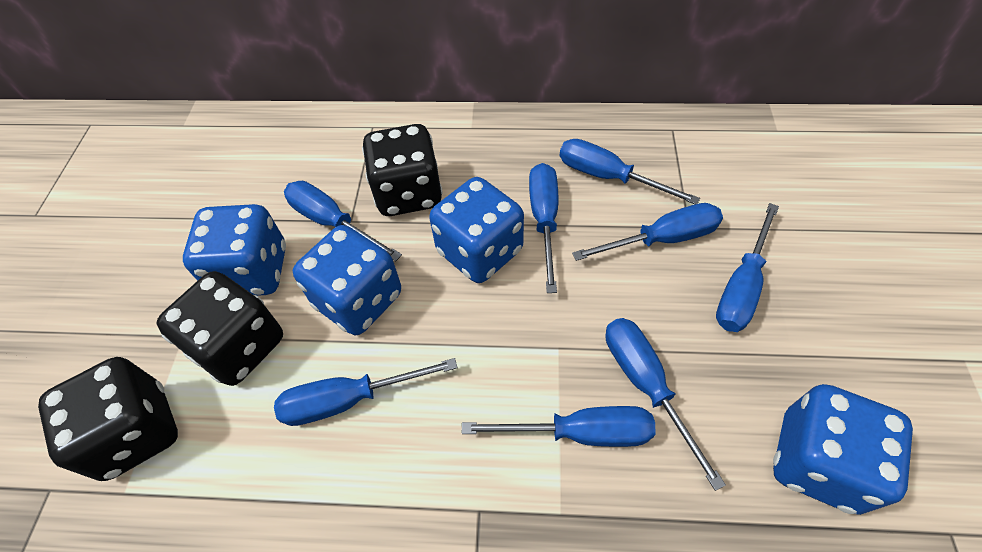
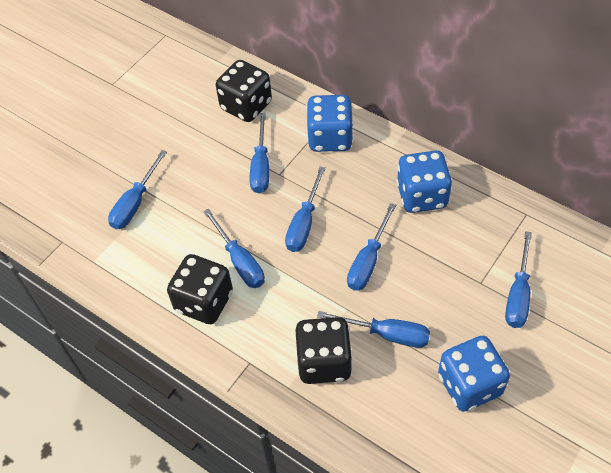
blue dice: [183,204,286,296] [293,225,401,335] [429,177,524,283] [773,384,913,515] = 4 -> [306,95,353,152] [396,151,452,213] [438,336,510,412] = 3
blue screwdriver: [274,358,458,426] [284,181,402,261] [462,406,656,447] [529,163,558,293] [560,139,700,204] [572,203,723,261] [606,318,726,491] [716,203,779,332] = 8 -> [108,150,167,229] [203,209,265,288] [249,113,269,193] [285,167,326,252] [317,311,430,348] [347,203,396,291] [505,231,532,328] = 7

